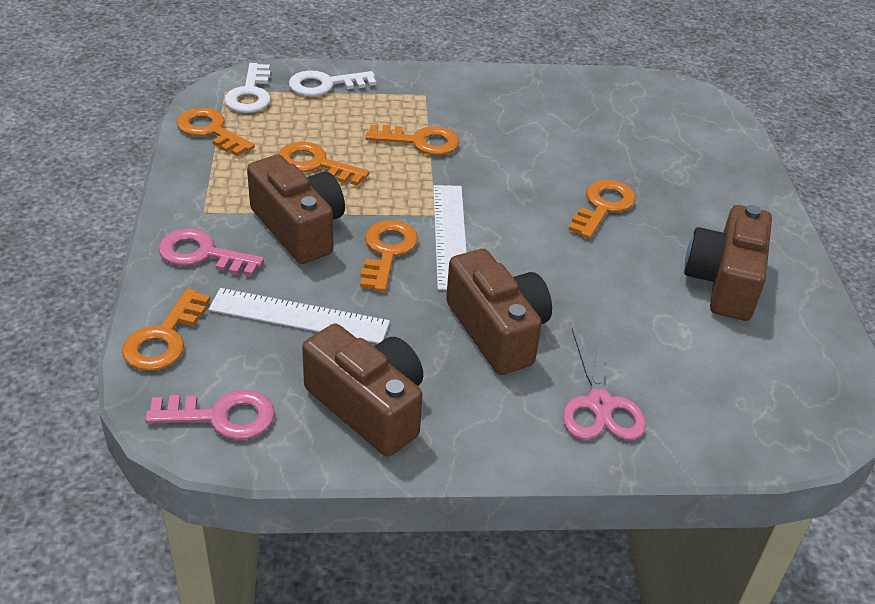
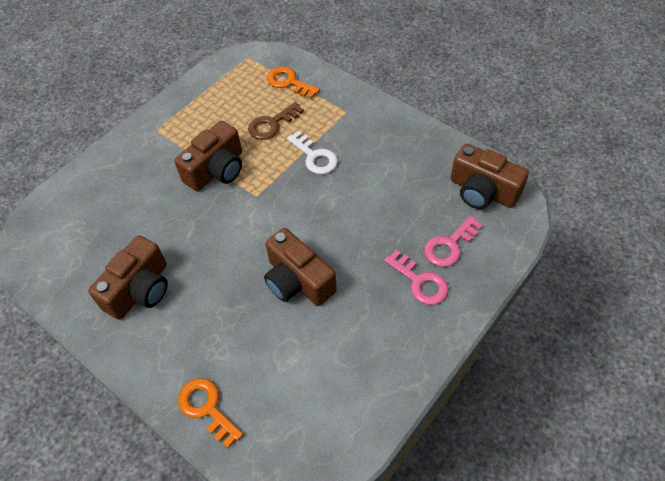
brown key: none = 0 -> [248,102,304,140] = 1
orange key: [122,289,210,371] [177,108,255,156] [278,142,370,186] [360,220,418,292] [366,125,459,155] [569,180,636,239] = 6 -> [178,379,243,448] [267,67,320,99] = 2
pink scissors: [563,329,646,440] = 1 -> none = 0
white key: [224,63,271,113] [289,70,376,96] = 2 -> [287,131,338,174] = 1
white ruler: [208,288,390,343] [433,185,467,290] = 2 -> none = 0

